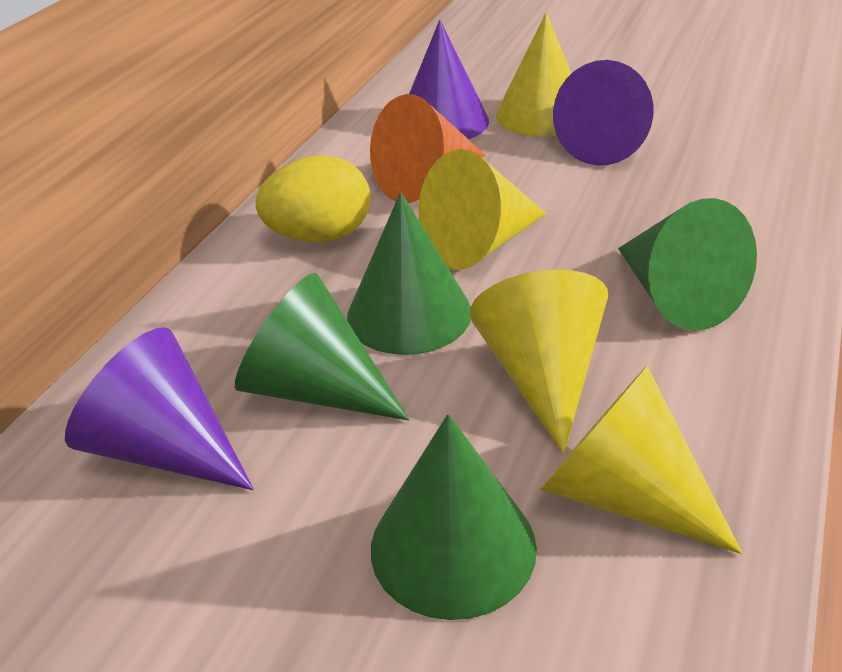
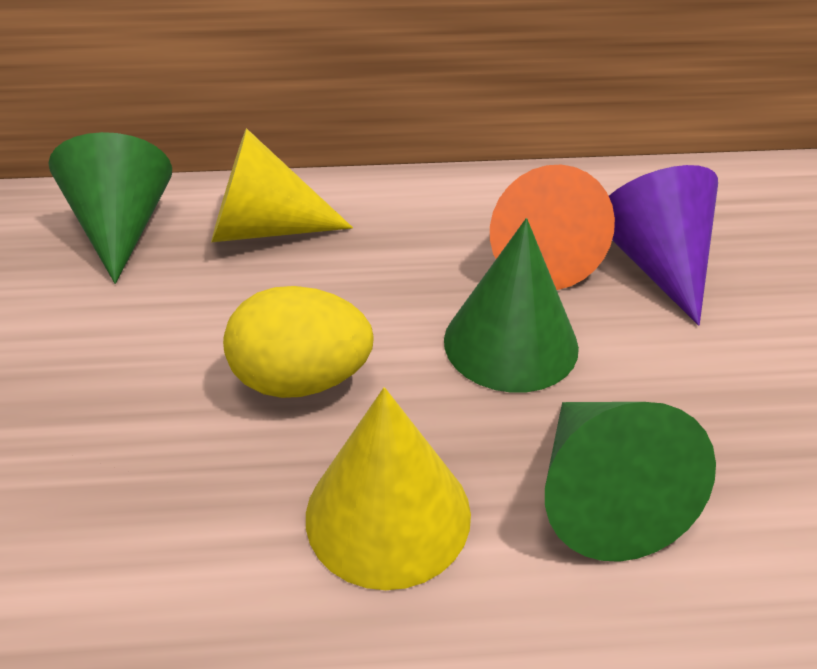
green cone: [235,273,410,420] [347,192,471,355] [371,414,537,620] [618,198,757,331] = 4 -> [48,132,172,284] [444,218,579,393] [545,402,716,562] = 3
purple cone: [65,327,254,490] [409,20,489,139] [553,60,653,165] = 3 -> [609,165,718,326] = 1
yellow cone: [418,149,546,270] [469,270,608,454] [496,13,572,137] [540,366,742,554] = 4 -> [211,128,353,242] [306,387,471,590] = 2

